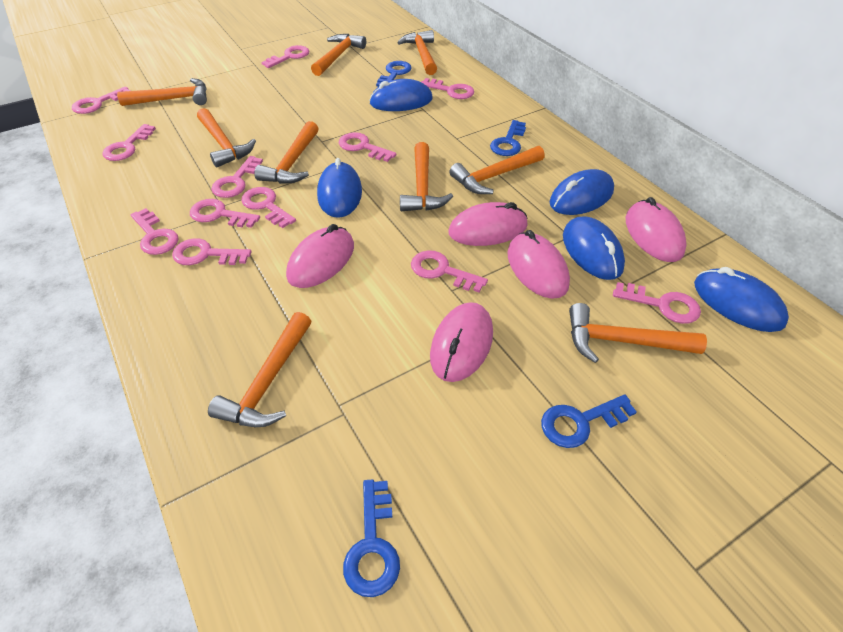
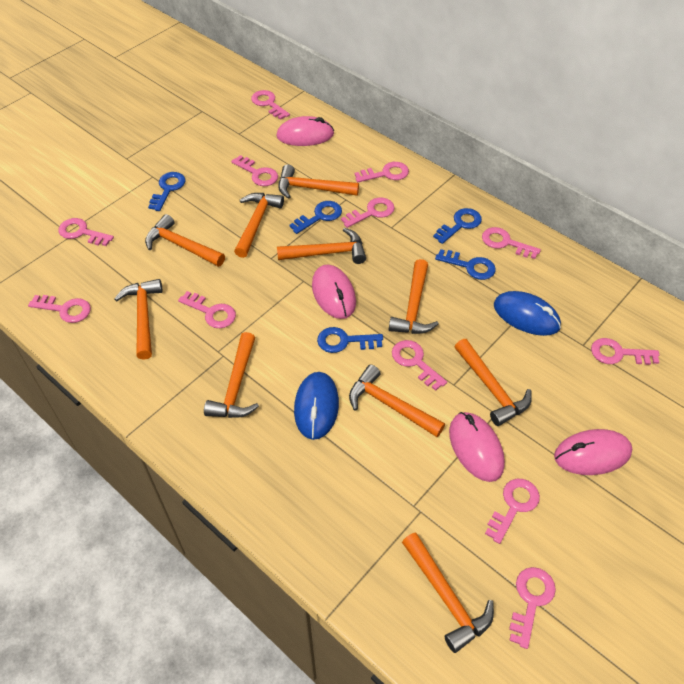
blue key: [343,479,400,597] [376,61,412,87] [490,120,526,156] [541,394,637,448] = 4 -> [148,172,185,211] [289,201,342,234] [317,327,383,353] [433,208,482,244] [435,249,496,280] = 5
blue mouse: [317,158,362,218] [369,79,433,111] [549,169,614,215] [563,217,625,280] [694,267,789,332] = 5 -> [294,372,339,440] [494,291,561,336] = 2
orange hammer: [117,78,207,106] [197,108,256,168] [208,312,312,427] [254,121,319,184] [311,34,366,76] [397,30,437,75] [400,142,453,211] [450,146,545,194] [569,303,707,363] = 9 -> [114,279,163,360] [145,214,225,267] [204,332,259,418] [234,193,284,258] [277,228,366,264] [278,164,359,199] [349,364,445,437] [389,259,439,334] [402,532,494,653] [455,339,532,426] = 10
pink mouse: [286,224,354,288] [430,302,493,382] [448,202,528,246] [507,230,570,299] [625,197,687,262] = 5 -> [276,116,334,146] [312,265,356,319] [449,412,505,482] [554,429,632,475] = 4

